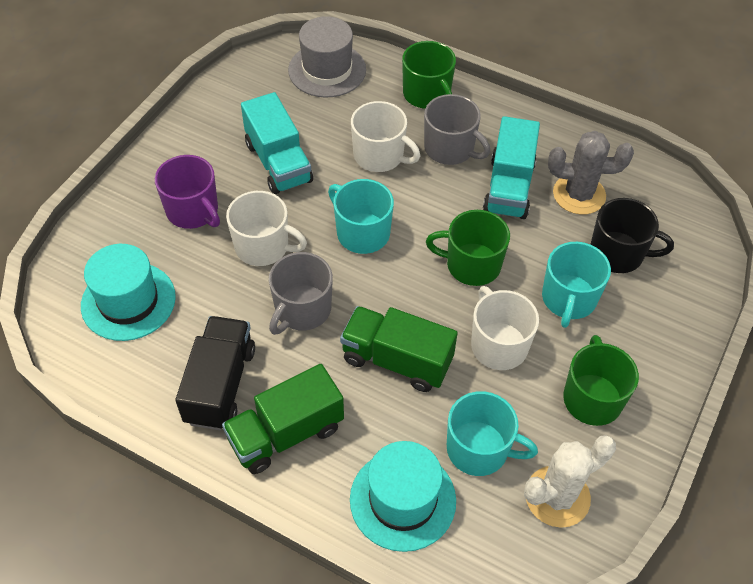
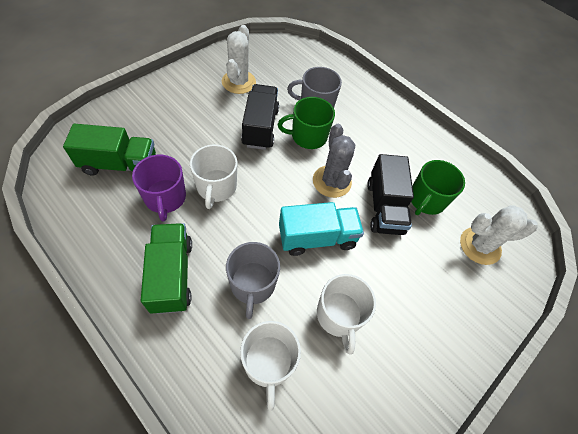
black mug: [590,198,674,273] = 1 -> none = 0
black truck: [175,316,255,430] = 1 -> [241,84,279,150] [367,154,414,235] = 2
green mug: [402,41,456,109] [426,210,510,286] [563,335,639,426] = 3 -> [278,97,335,149] [411,160,465,215] = 2
grey hat: [288,16,366,98] = 1 -> none = 0
turquoise hat: [81,244,176,341] [350,441,456,552] = 2 -> none = 0
turquoise mug: [328,179,394,254] [447,391,538,476] [542,242,611,328] = 3 -> none = 0
turquoise truck: [241,92,313,194] [483,116,540,219] = 2 -> [279,202,364,256] = 1
white cactus: [524,435,616,528] = 1 -> [222,25,256,94] [460,205,538,265] = 2

